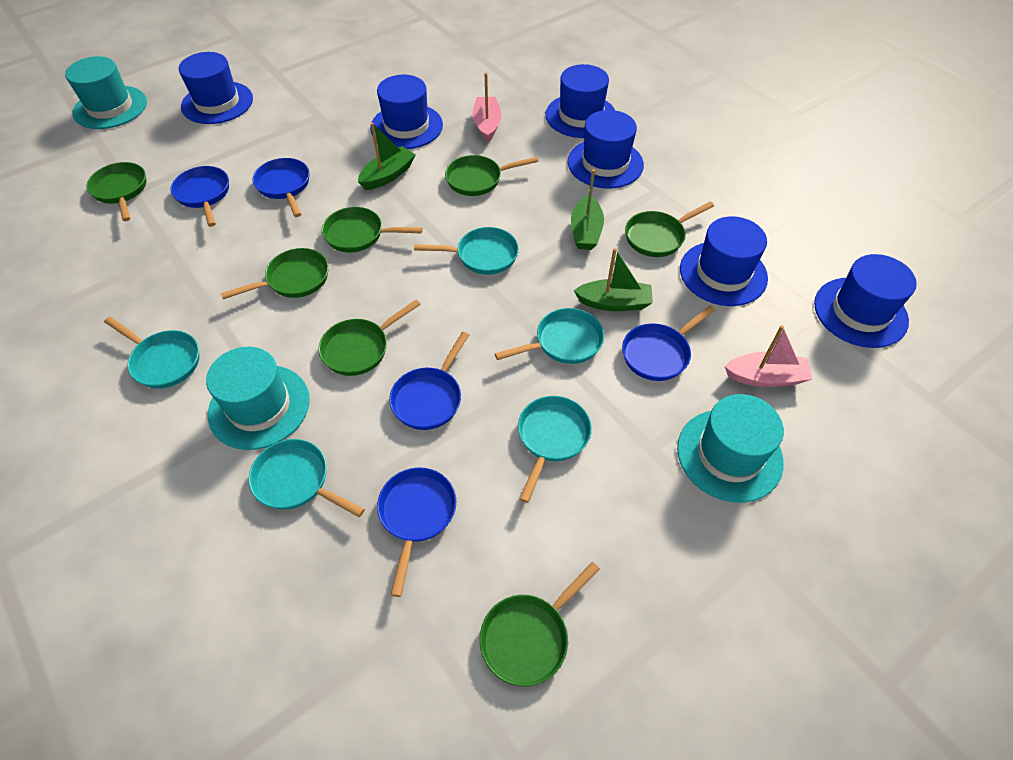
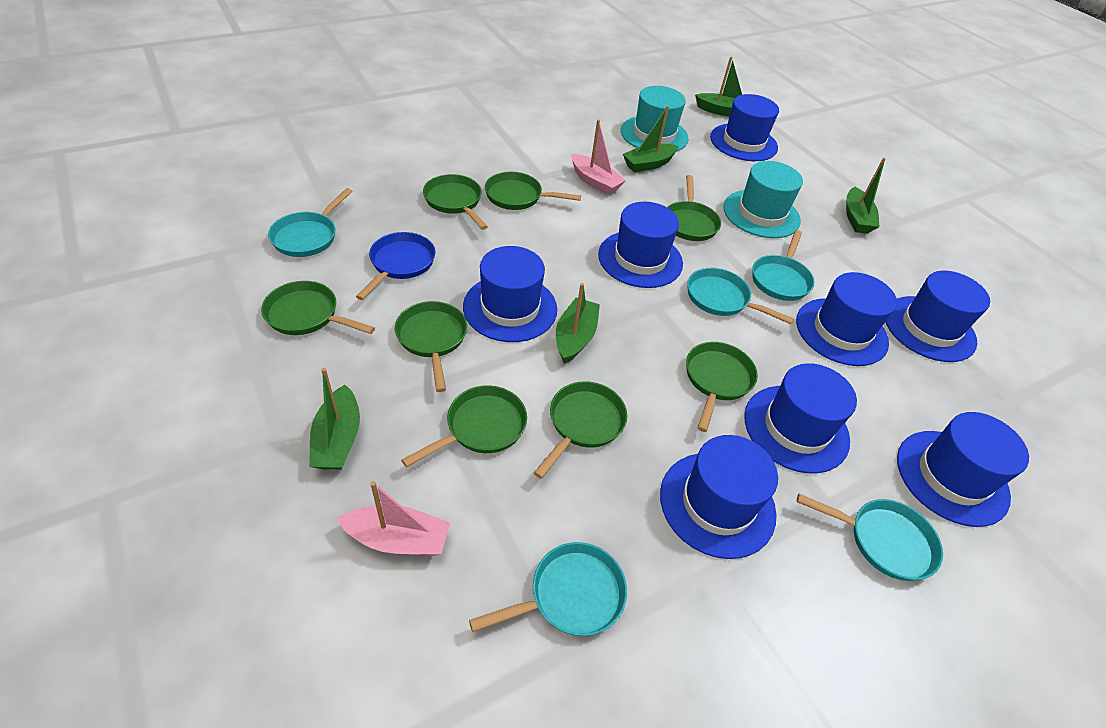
blue hat: [179,52,253,124] [370,75,443,149] [545,64,615,138] [567,110,644,189] [680,216,768,306] [814,254,916,348] = 6 -> [463,246,557,342] [598,202,683,288] [660,435,778,559] [710,94,779,161] [744,363,857,473] [796,272,897,366] [886,270,990,362] [897,412,1029,527] = 8
blue pan: [170,166,229,227] [252,158,309,217] [377,468,456,597] [389,332,469,430] [622,305,716,381] = 5 -> [356,232,436,300] = 1
green boat: [358,122,416,190] [571,169,604,250] [574,248,653,311] = 3 -> [309,368,360,470] [556,283,600,364] [623,106,678,173] [695,56,742,116] [846,158,886,234] = 5
green pan: [86,162,146,221] [220,248,329,299] [318,300,421,376] [322,207,423,253] [445,155,538,196] [479,562,600,687] [625,201,714,257] = 7 -> [261,281,375,335] [395,301,467,392] [401,385,527,468] [423,174,488,230] [485,172,581,210] [534,381,627,479] [667,175,721,241] [686,342,758,432] = 8
turquoise hat: [65,56,147,129] [206,347,310,450] [677,394,784,503] = 3 -> [621,86,689,152] [723,161,803,238] = 2

